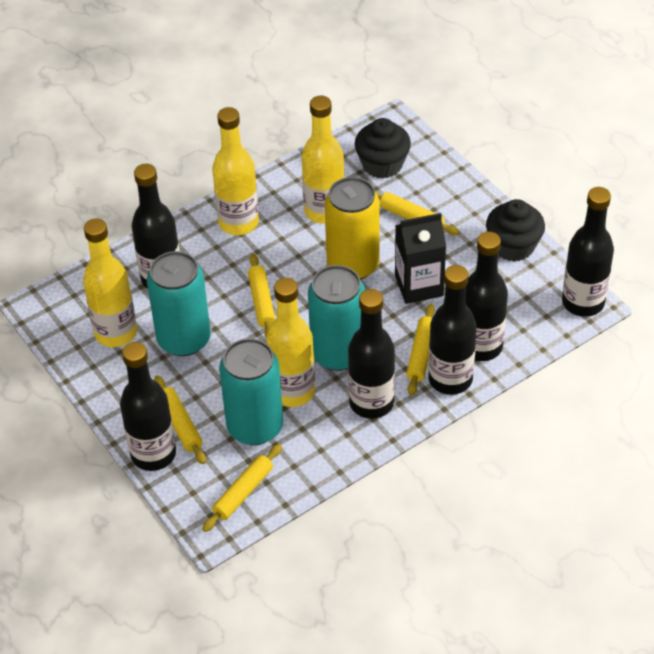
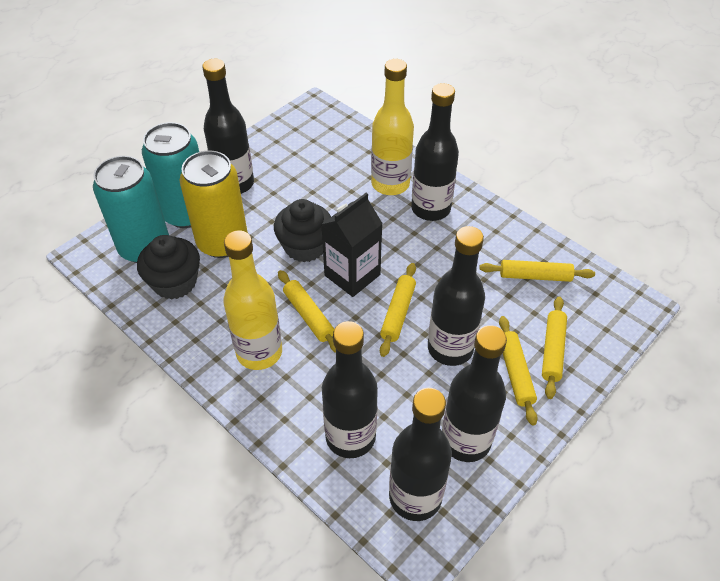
turquoise can: [147,251,211,356] [219,338,283,445] [308,265,365,371] = 3 -> [93,156,169,263] [142,122,199,228] = 2
yellow bottle: [83,219,137,347] [212,107,259,235] [266,278,315,407] [301,96,345,224] = 4 -> [223,230,282,370] [371,59,414,195] = 2

